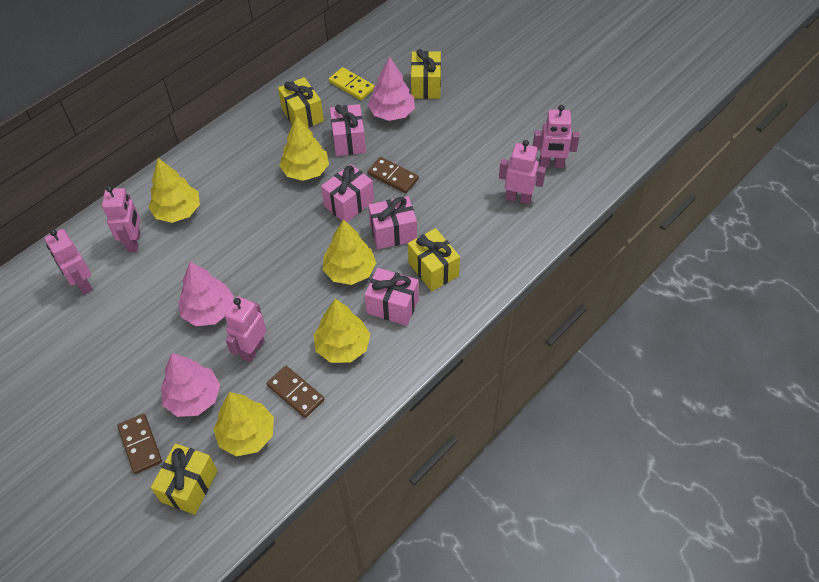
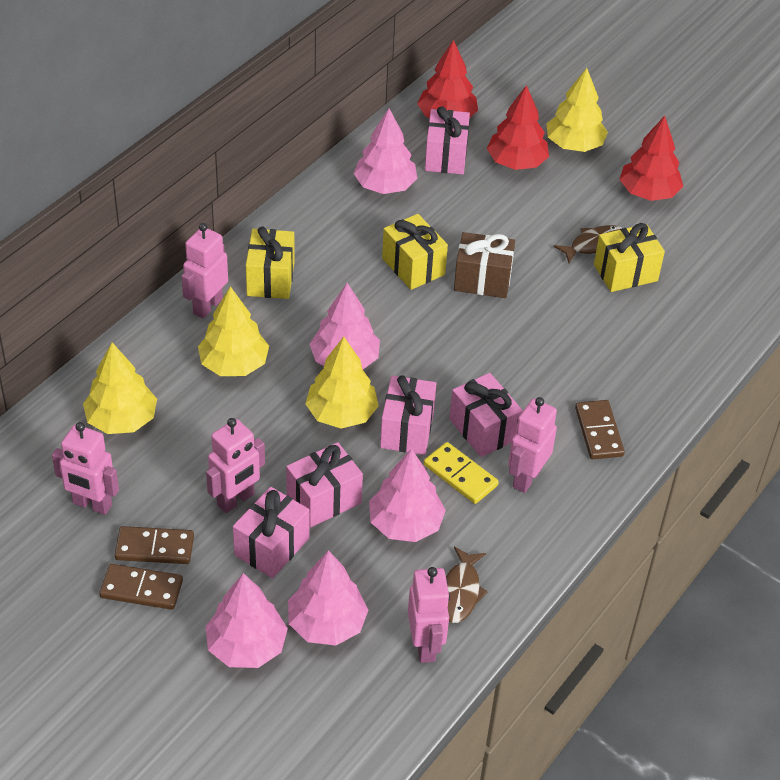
brown fish: none = 0 -> [446,546,488,623] [554,225,622,263] = 2
brown gift: none = 0 -> [454,232,515,298] = 1
pink gift: [321,164,374,222] [330,104,366,156] [365,268,419,326] [368,196,417,249] = 4 -> [233,487,310,578] [286,442,363,527] [380,375,437,455] [425,106,470,174] [449,373,523,457] = 5
pink tree: [161,353,220,417] [178,262,234,326] [368,56,415,121] = 3 -> [205,573,288,668] [288,550,368,645] [310,283,380,369] [353,109,418,194] [369,448,446,542] = 5
red tree: none = 0 -> [417,40,478,118] [487,85,549,170] [619,116,683,201] = 3
yellow gift: [151,443,218,515] [278,77,324,128] [408,228,460,291] [411,49,441,99] = 4 -> [246,227,295,299] [382,214,448,290] [594,223,665,292] = 3
yellow tree: [149,158,200,223] [213,392,274,456] [279,116,329,181] [313,299,370,363] [322,219,376,285] = 5 -> [83,342,157,434] [198,286,269,376] [305,337,378,429] [546,68,608,152] = 4

